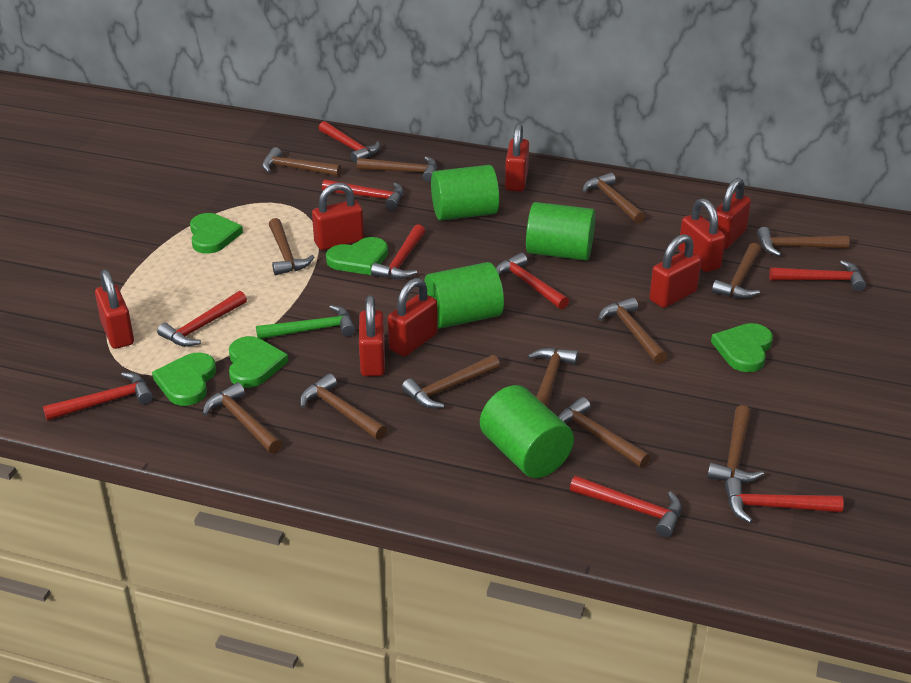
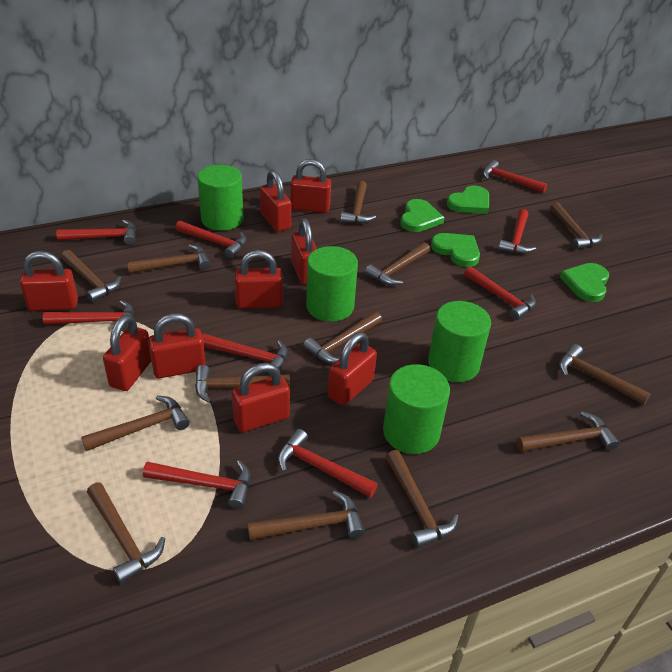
green hammer: [256,305,356,339] = 1 -> none = 0
green heart: [152,353,216,406] [190,213,243,254] [229,336,288,388] [326,237,388,275] [711,323,773,372] = 5 -> [400,199,445,232] [431,233,480,267] [447,186,489,214] [560,263,609,302] = 4
red padlock: [95,269,134,349] [312,183,364,250] [359,295,385,376] [388,278,438,356] [505,123,529,192] [649,234,701,308] [678,198,726,272] [716,178,751,249] = 8 -> [20,251,78,311] [103,315,151,391] [148,313,206,378] [231,363,290,432] [235,250,283,308] [260,170,291,232] [290,159,331,213] [291,218,317,285] [328,332,377,405] = 9

